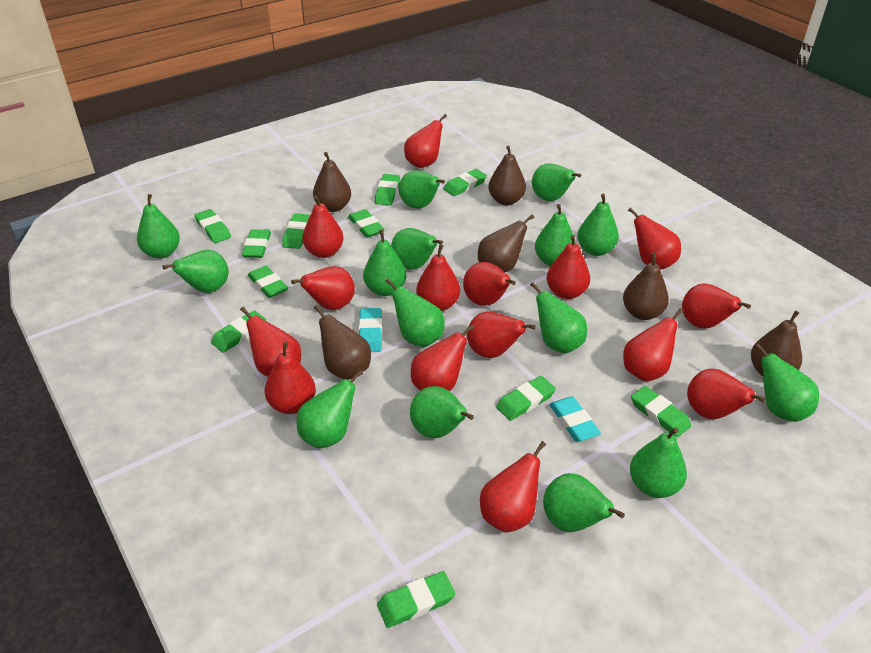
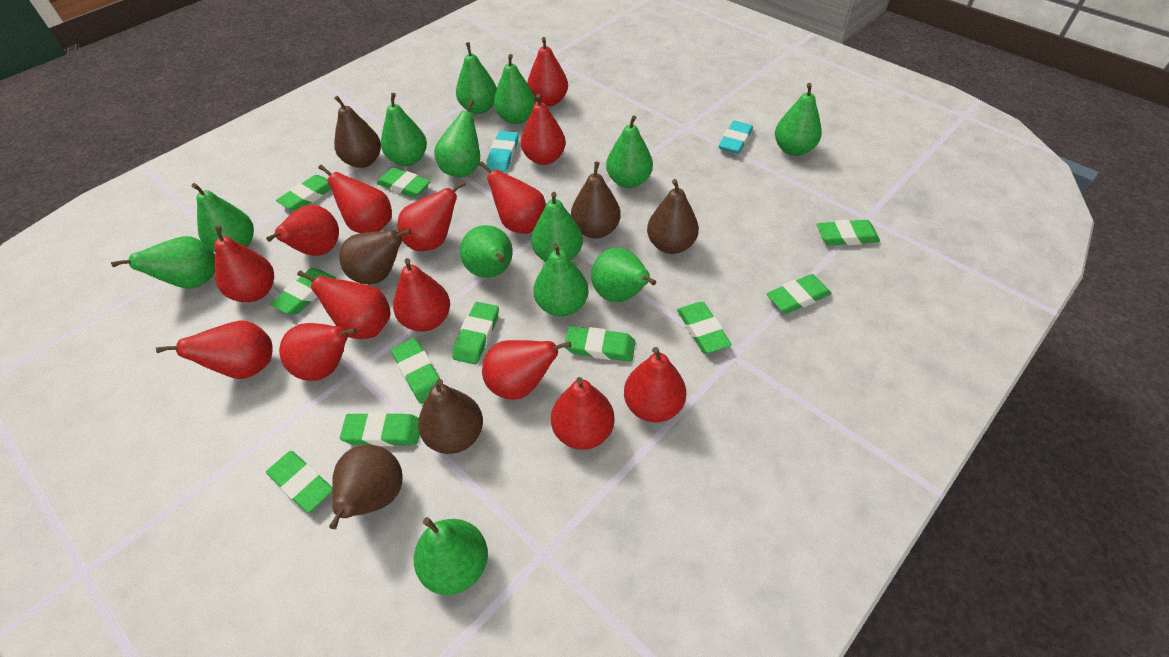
green pear: [137,194,180,259] [163,250,229,293] [296,370,363,448] [363,230,406,296] [386,278,445,347] [391,228,443,270] [399,170,445,209] [410,386,474,438] [530,282,587,353] [532,163,581,201] [535,204,576,266] [543,473,625,532] [577,194,619,256] [630,427,687,498] [755,344,819,422] = 15 -> [111,236,215,289] [192,183,254,252] [381,93,427,166] [414,517,488,595] [434,100,480,178] [456,42,497,114] [460,225,513,278] [493,54,536,124] [531,192,583,262] [534,243,589,316] [591,248,656,302] [606,115,653,188] [775,83,822,156] = 13
red pear: [240,307,301,377] [265,342,316,414] [291,266,355,310] [302,195,344,258] [404,114,447,168] [411,324,475,391] [416,244,460,311] [463,262,516,306] [467,311,536,358] [480,441,546,532] [547,235,590,299] [623,308,683,381] [628,207,681,269] [682,284,751,329] [687,369,766,419] = 15 -> [156,321,272,379] [215,225,274,302] [266,205,339,256] [279,323,357,381] [297,270,391,339] [318,165,392,233] [393,258,450,332] [398,181,466,251] [479,161,546,234] [482,340,571,400] [521,94,566,165] [527,37,568,106] [551,377,615,450] [624,347,686,422] = 14

